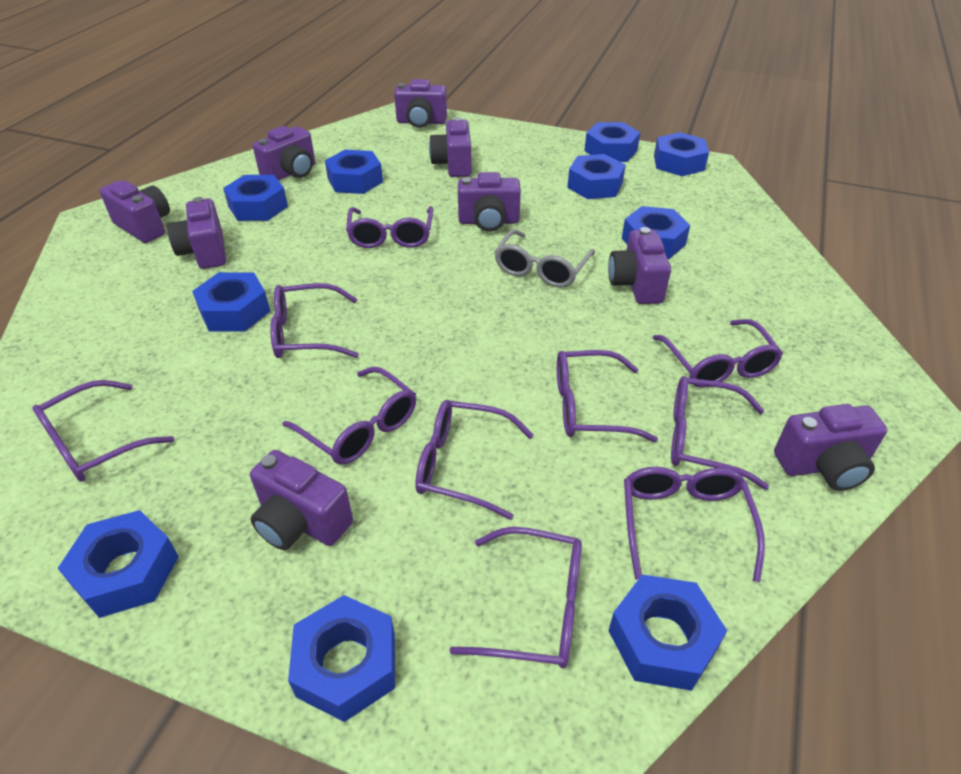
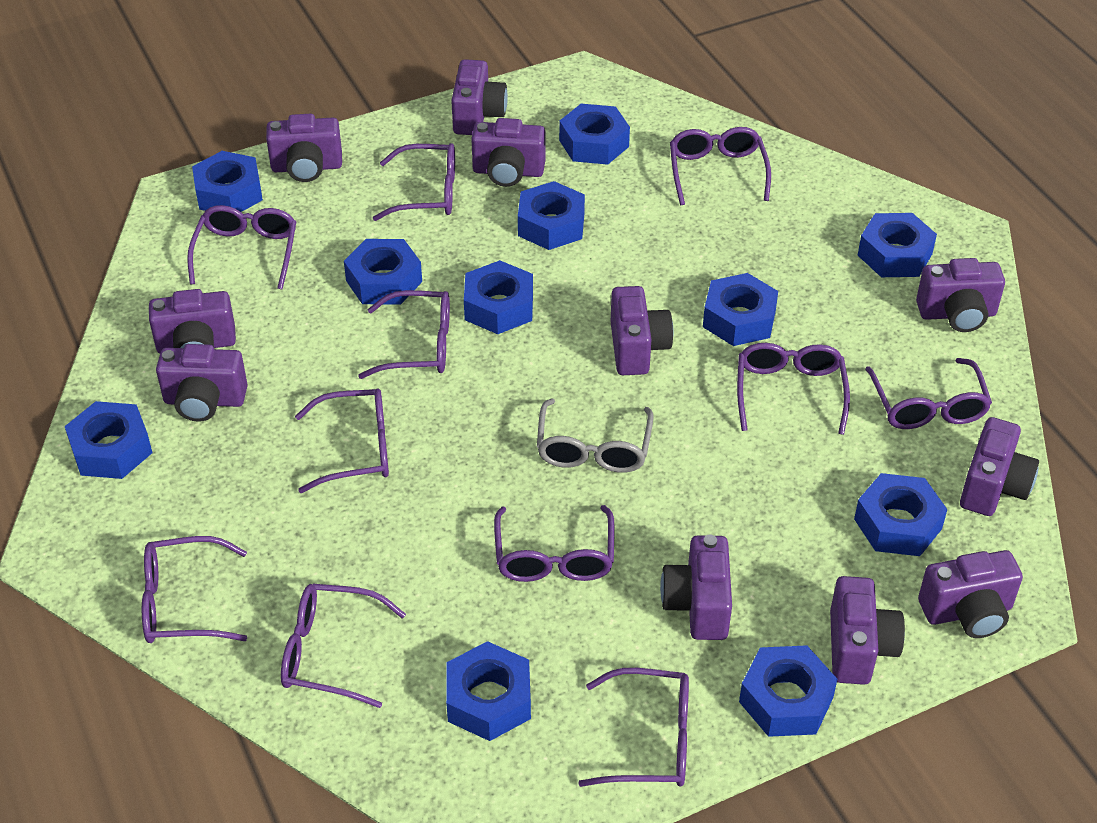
blue nut: [58,510,179,618] [192,272,270,331] [223,175,288,221] [288,595,395,722] [325,150,383,194] [567,154,625,199] [584,122,640,162] [608,574,727,691] [622,206,690,259] [654,132,709,176] = 10 -> [65,401,153,479] [192,151,263,212] [344,239,422,305] [446,641,531,741] [464,260,533,334] [518,181,585,250] [559,104,630,165] [703,273,778,346] [739,645,837,737] [854,473,947,556] [858,213,937,277] = 11
purple camera: [99,181,170,243] [167,197,226,269] [250,450,353,550] [253,126,315,181] [394,79,447,128] [429,117,471,177] [458,172,521,231] [608,227,671,304] [774,404,888,491] = 9 -> [149,289,236,354] [156,344,248,422] [266,114,342,182] [451,59,508,135] [471,118,545,187] [611,286,673,375] [660,534,732,640] [830,576,905,685] [916,258,1005,332] [918,550,1023,638] [960,417,1039,516] = 11
purple glasses: [32,380,174,482] [270,283,359,358] [283,367,416,465] [346,206,433,248] [415,400,533,520] [449,527,582,668] [557,350,658,442] [624,467,765,582] [653,319,783,388] [671,376,769,490] = 10 -> [142,536,247,643] [187,205,296,290] [281,584,406,708] [295,388,389,493] [358,290,450,379] [373,143,455,221] [494,505,615,582] [578,668,689,787] [670,127,771,205] [737,343,850,435] [865,358,992,429] = 11

